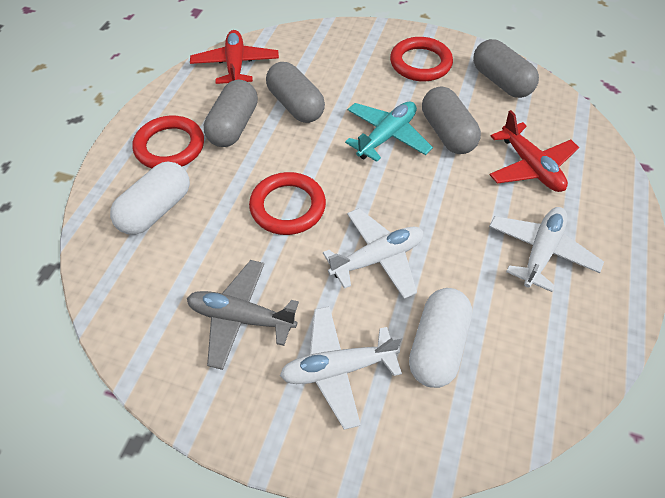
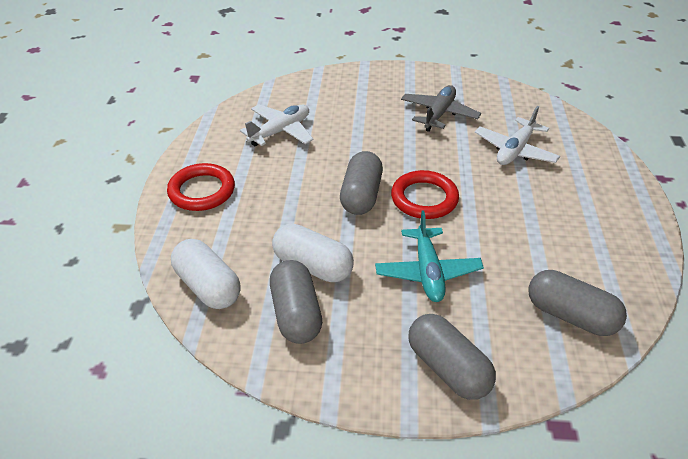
red plane: [190,30,279,84] [489,110,579,192] = 2 -> none = 0
red ring: [132,116,204,168] [249,172,326,235] [390,37,453,81] = 3 -> [167,163,235,211] [391,170,459,219] = 2
white plane: [280,306,402,430] [323,208,423,299] [489,207,604,292] = 3 -> [240,104,313,146] [475,106,560,165] = 2

